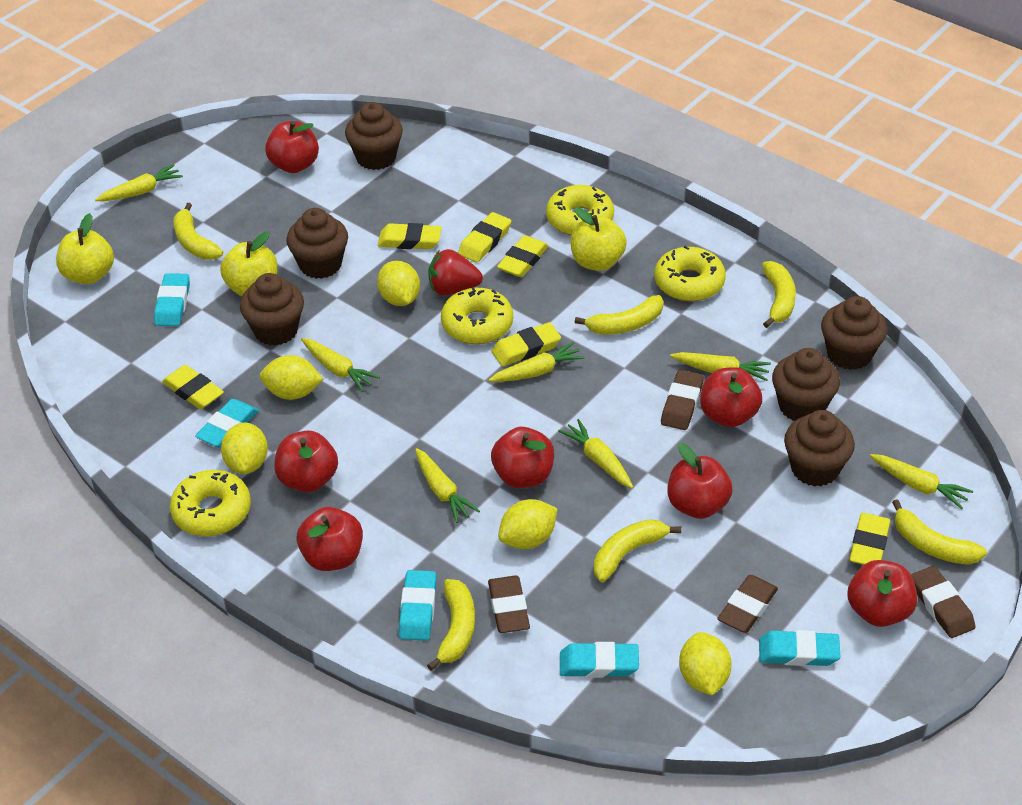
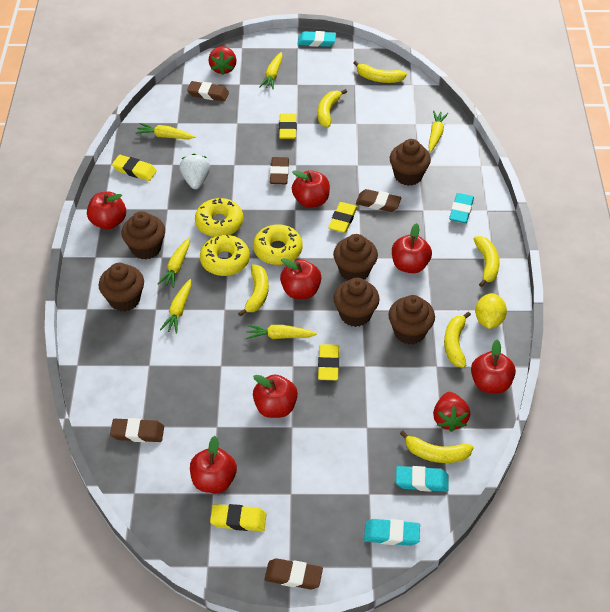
brown eraser: [488,576,530,633] [661,370,704,430] [717,575,778,633] [911,566,975,638] = 4 -> [110,418,164,442] [187,81,229,101] [264,559,323,589] [270,157,289,184] [356,189,401,212] = 5
red strawberry: [428,249,483,295] = 1 -> [208,46,237,75] [433,392,470,432] = 2
turquoise eraser: [154,273,190,326] [195,399,259,448] [399,570,436,641] [560,642,639,678] [759,630,841,666] = 5 -> [298,31,336,47] [364,519,420,546] [396,466,449,492] [449,193,474,223] = 4
white strawberry: none = 0 -> [180,154,210,189] = 1
yellow apple: [56,213,114,284] [220,231,278,296] [570,207,627,271] = 3 -> none = 0
yellow carrot: [95,164,183,201] [301,338,380,392] [415,448,480,523] [489,342,585,382] [558,419,633,489] [670,352,771,381] [870,454,973,509] = 7 -> [135,123,195,139] [158,237,190,288] [160,279,191,334] [246,325,317,339] [259,52,283,89] [428,111,448,152] = 6
yellow donut: [170,470,251,536] [441,287,513,344] [546,185,614,235] [654,246,726,301] = 4 -> [195,198,243,237] [200,234,250,276] [253,224,303,265] = 3
yellow eraser: [162,365,224,409] [378,223,442,249] [458,212,511,262] [491,322,561,366] [497,235,549,277] [849,513,890,565] = 6 -> [112,155,157,181] [210,504,267,531] [279,114,297,139] [318,344,339,380] [328,202,357,233] = 5
yellow lemon: [221,423,268,474] [260,355,323,400] [377,261,420,306] [498,499,558,549] [679,632,732,696] = 5 -> [475,293,507,329] = 1

